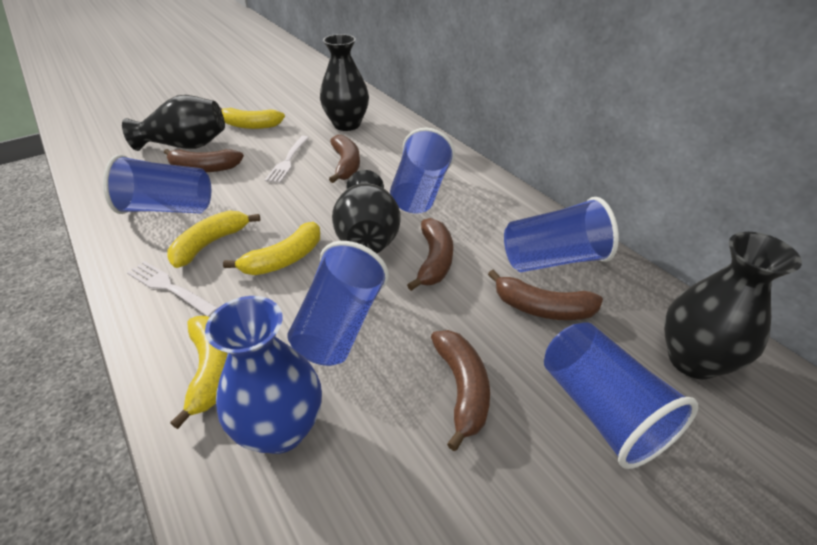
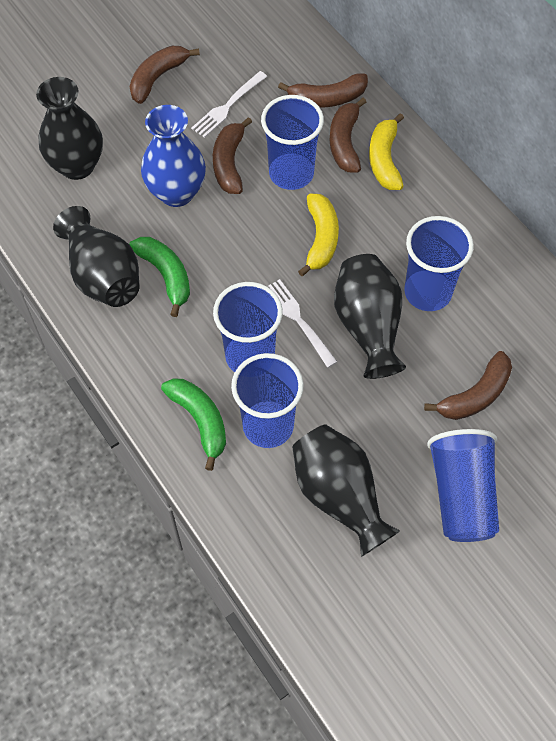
green banana: none = 0 -> [129,237,190,317] [161,379,226,471] = 2
yellow banana: [167,210,260,268] [170,316,228,429] [220,107,285,129] [223,222,320,275] = 4 -> [298,194,339,276] [369,113,404,190] = 2

